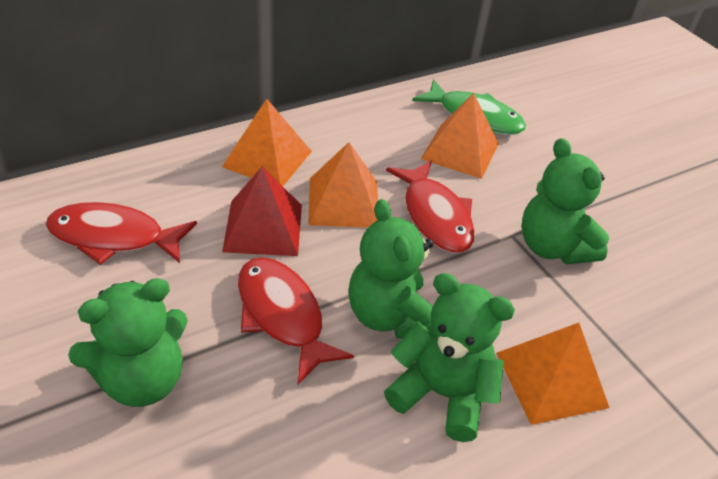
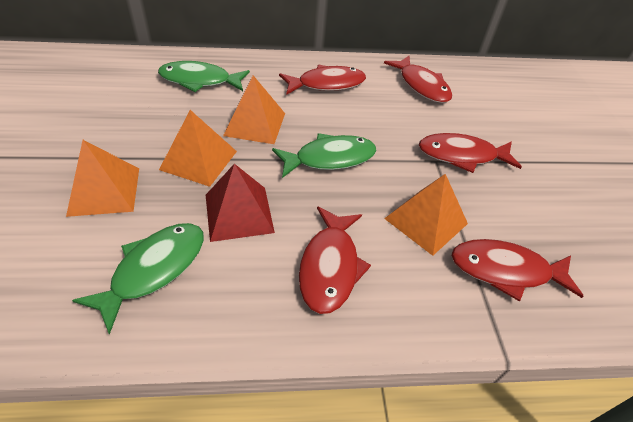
green fish: [412,79,526,135] = 1 -> [72,223,204,335] [158,61,250,92] [272,133,376,178] = 3
green teddy bear: [68,278,188,407] [348,199,433,338] [384,273,515,442] [521,138,609,264] = 4 -> none = 0
red fish: [46,202,197,265] [238,257,354,384] [386,161,475,253] = 3 -> [279,65,366,95] [299,207,371,314] [384,56,452,103] [419,133,522,173] [451,239,584,301] = 5

